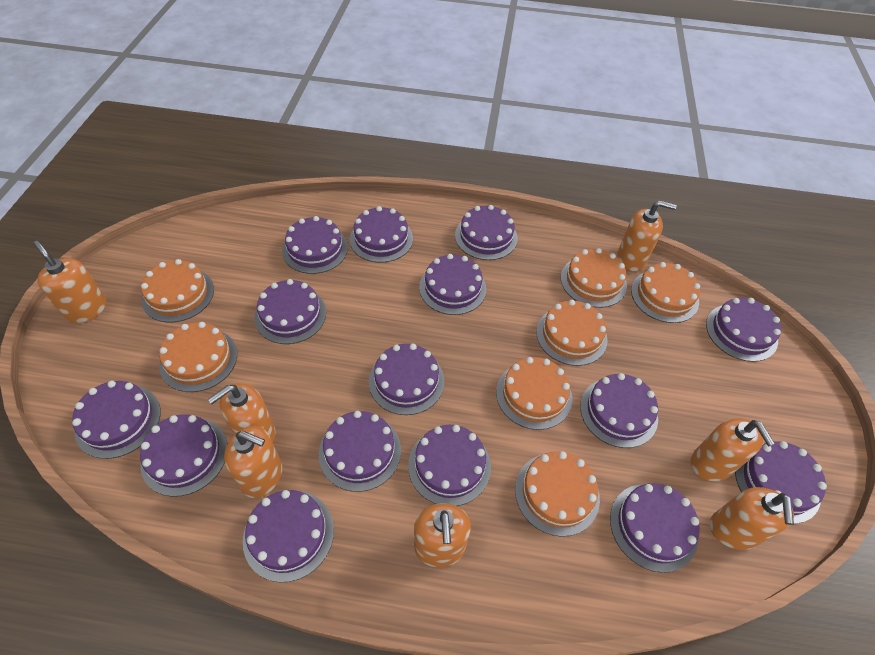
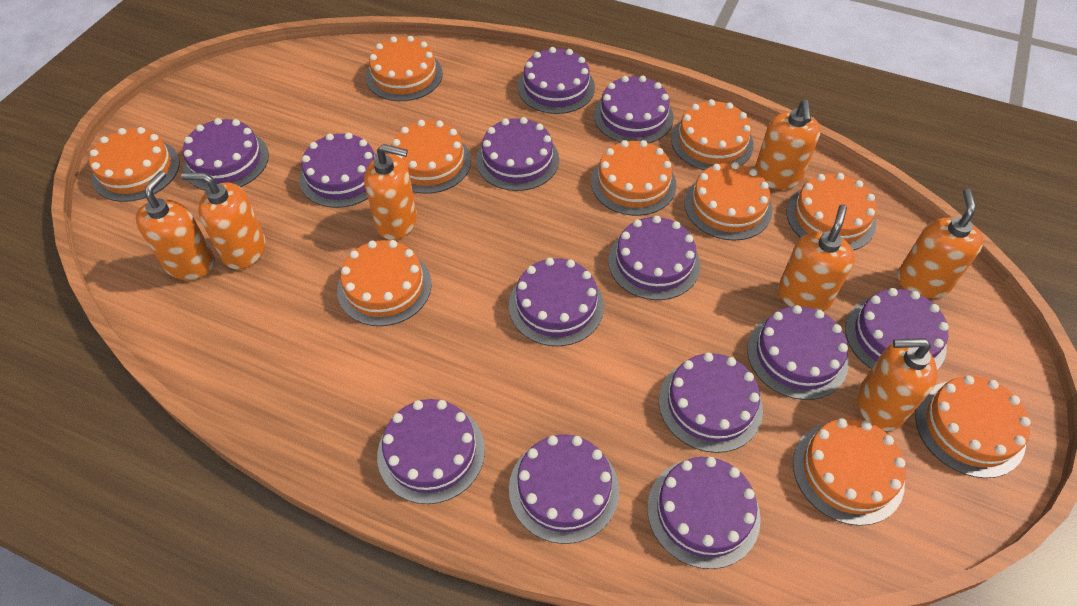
orange cake: [141,259,214,322] [159,322,237,392] [496,357,572,430] [515,451,600,537] [536,300,608,366] [561,248,627,308] [631,262,700,323] = 7 -> [89,127,179,202] [337,240,432,326] [366,36,443,101] [390,120,471,194] [591,140,676,216] [671,99,754,170] [684,162,772,241] [786,173,877,251] [793,418,906,526] [915,375,1031,478] = 10
purple cake: [72,381,161,459] [140,414,227,497] [243,490,334,582] [255,279,326,344] [282,216,348,274] [319,411,401,492] [349,206,413,263] [369,344,444,415] [408,425,491,506] [419,254,486,315] [455,205,518,260] [580,373,658,448] [610,483,700,573] [706,298,781,362] [735,441,827,524] = 15 -> [183,118,269,191] [299,132,378,208] [377,399,485,504] [476,117,559,191] [509,258,604,346] [509,434,619,544] [518,47,595,114] [594,76,674,143] [608,216,700,300] [647,457,761,569] [659,353,763,453] [747,305,849,400] [845,288,949,370] = 13

